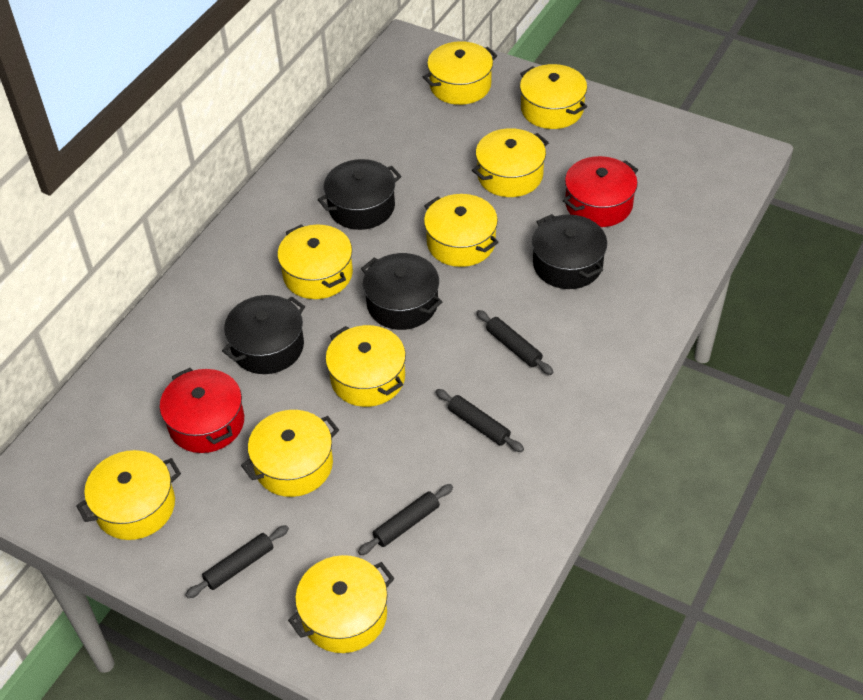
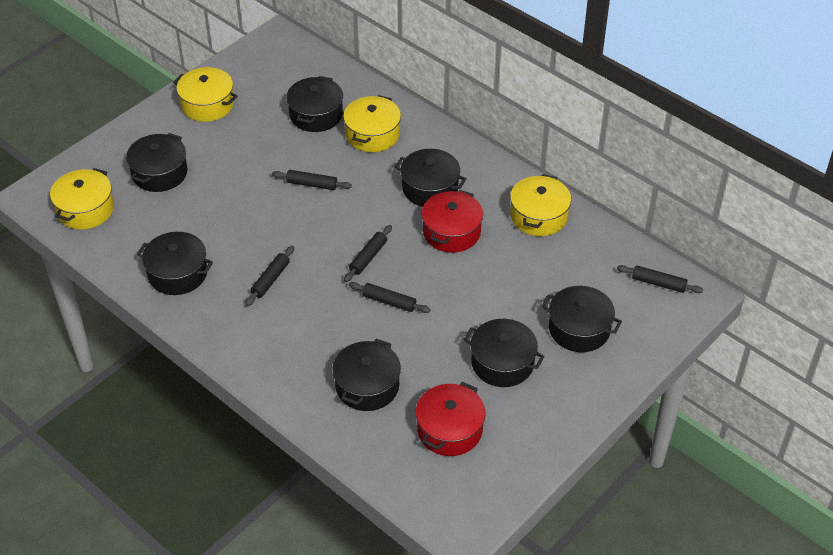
black pot: [222,295,305,374] [318,159,401,230] [361,253,442,330] [532,214,607,289] = 4 -> [126,133,188,192] [137,232,213,295] [286,76,343,132] [332,339,401,411] [394,149,466,207] [464,319,545,387] [542,286,622,352] = 7
black rolling pin: [185,525,289,598] [358,484,453,555] [436,389,524,452] [476,310,553,375] = 4 -> [246,246,294,306] [272,170,352,190] [344,225,392,282] [349,282,431,313] [617,265,703,293] = 5
yellow pot: [76,450,181,540] [241,410,339,497] [277,224,353,299] [288,555,394,653] [326,325,406,407] [423,41,497,105] [424,194,499,267] [472,128,549,197] [520,64,587,129] = 9 -> [50,168,114,229] [173,67,238,122] [343,95,401,152] [510,174,571,236] = 4

